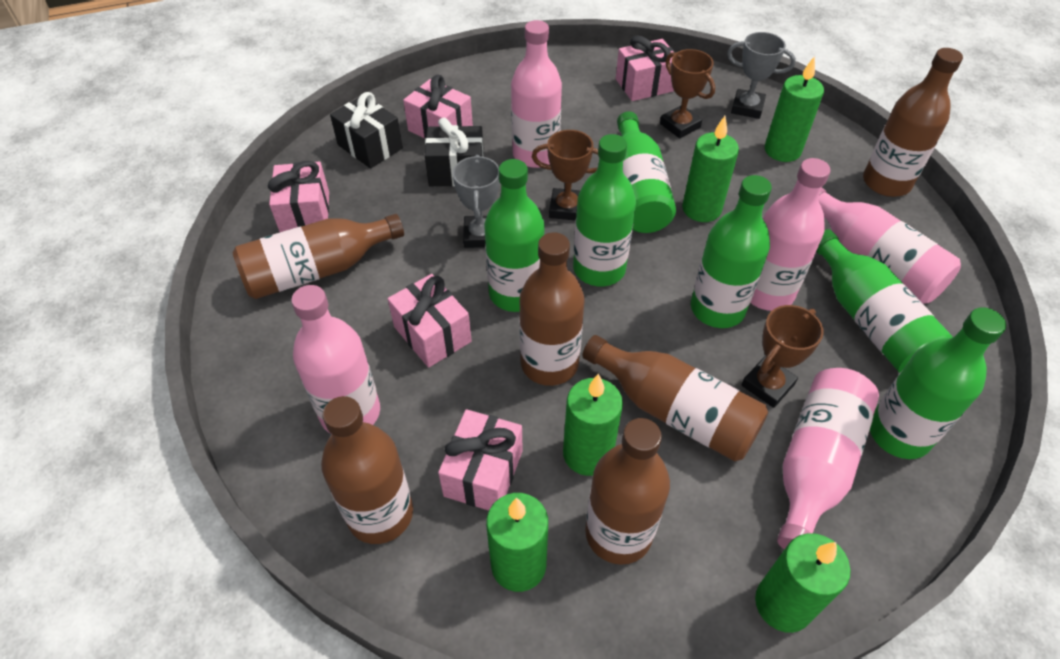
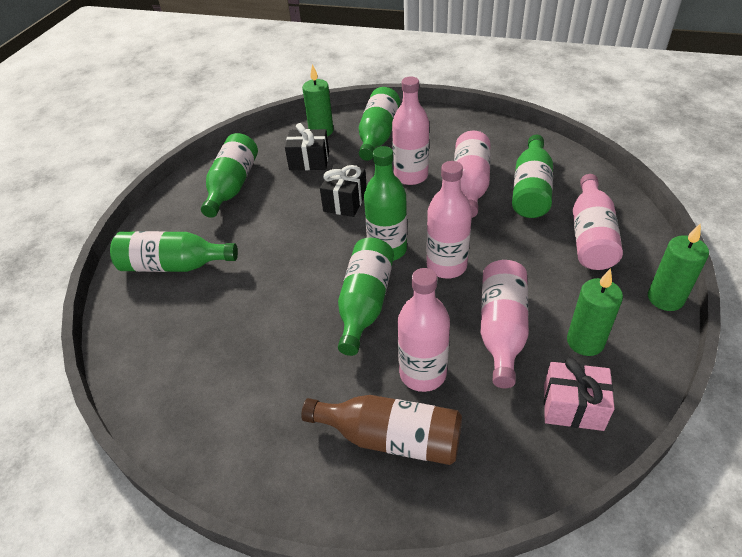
brown bottle: [233,214,404,299] [321,396,413,544] [519,232,584,386] [582,335,768,462] [585,418,670,565] [863,48,963,197] = 6 -> [301,395,462,465] = 1
brown trophy: [532,130,598,221] [660,49,715,138] [742,305,824,408] = 3 -> none = 0
green candle: [486,493,548,592] [563,373,623,476] [682,116,739,222] [755,533,851,633] [765,56,824,162] = 5 -> [302,64,334,136] [567,268,623,356] [648,223,709,311] = 3
grey trophy: [452,155,500,248] [727,32,796,119] = 2 -> none = 0
pink bottle: [291,285,380,434] [511,20,562,168] [751,158,831,311] [777,368,879,549] [818,188,961,304] = 5 -> [392,77,429,185] [398,268,450,392] [426,161,472,279] [454,131,491,218] [481,260,529,388] [573,174,623,270] = 6
pink gift: [268,161,329,232] [388,274,472,368] [403,75,473,139] [438,409,522,511] [616,35,674,101] = 5 -> [544,357,615,431] = 1

